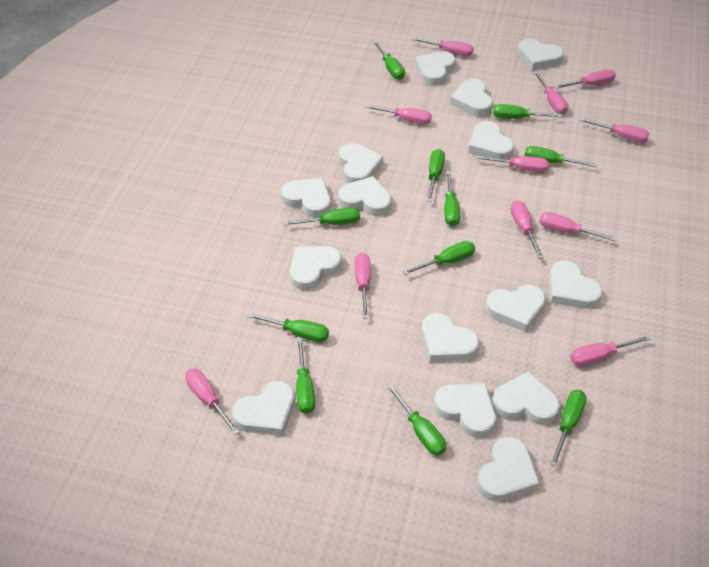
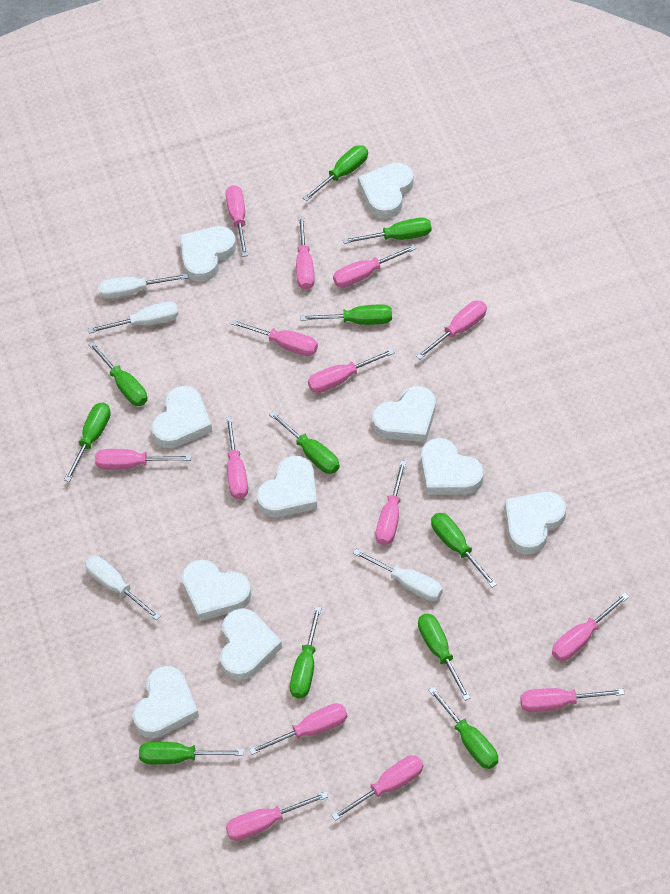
pink screwdriver: [185,368,239,435] [355,253,371,319] [365,104,432,124] [412,37,474,56] [476,155,549,173] [511,200,543,259] [533,71,568,114] [539,212,617,241] [554,69,616,89] [570,335,651,366] [579,118,650,143] = 11 -> [95,449,191,470] [226,185,248,257] [226,416,248,499] [226,791,328,841] [231,320,318,356] [249,703,347,755] [296,216,315,290] [308,349,395,393] [332,755,423,821] [333,245,416,288] [376,460,407,545] [416,301,487,359] [520,688,625,712] [552,593,629,661] = 14
white heart: [232,381,295,436] [281,178,331,218] [290,246,342,290] [338,176,392,216] [339,143,383,183] [415,51,456,86] [421,313,479,362] [434,383,496,438] [450,79,493,116] [469,121,514,159] [477,437,540,501] [485,285,546,332] [492,371,560,425] [517,39,564,70] [549,261,603,309] = 15 -> [133,666,199,738] [152,386,212,449] [180,226,236,282] [182,560,252,621] [220,608,282,681] [257,456,317,517] [358,163,414,219] [372,386,436,442] [421,438,484,495] [505,492,566,554] = 10
white screwdriver: none = 0 -> [85,556,161,620] [88,301,179,334] [98,274,189,299] [353,549,443,601] = 4

